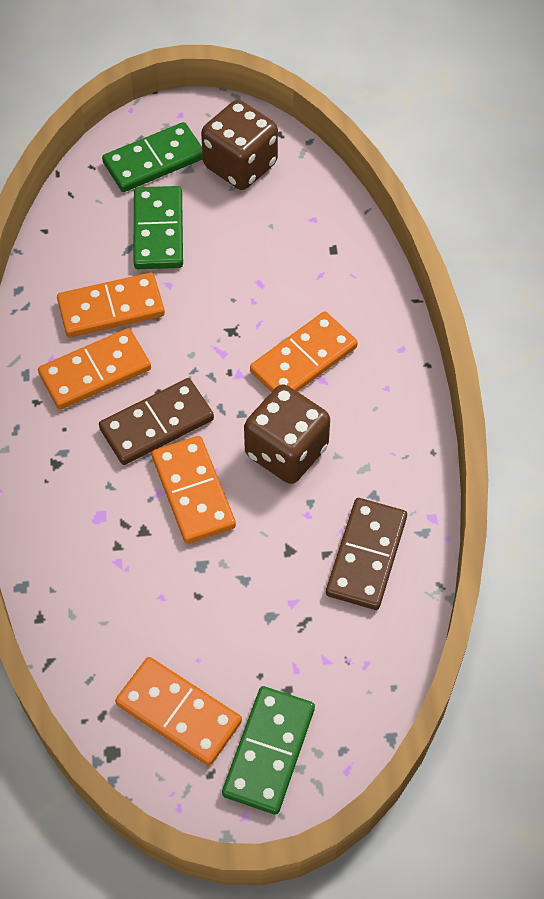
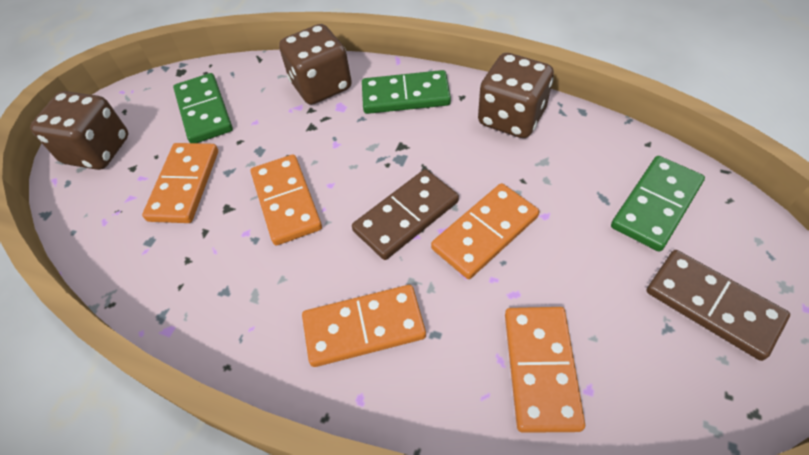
brown dice: [201,100,278,190] [244,385,330,484] = 2 -> [30,91,128,170] [279,24,352,105] [478,53,554,138] = 3

